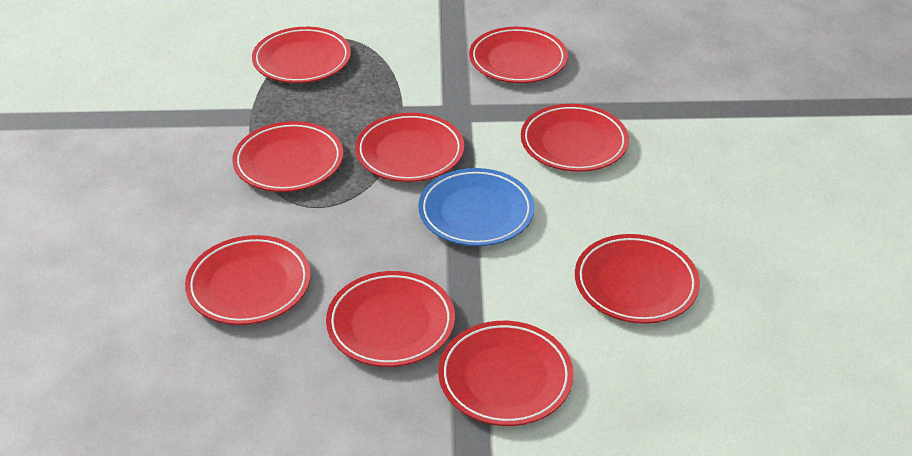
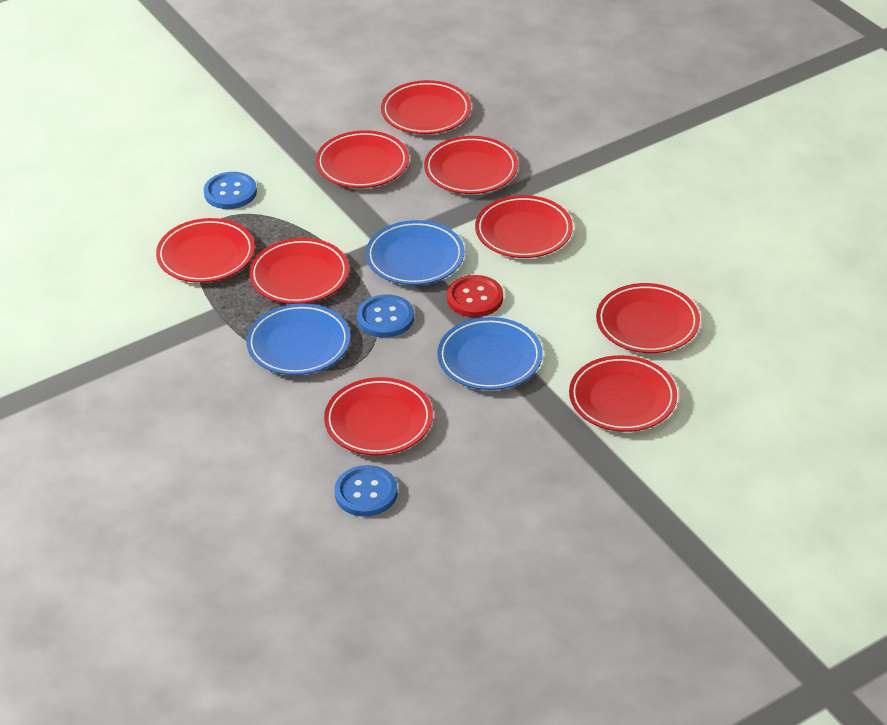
blue button: none = 0 -> [204,172,257,209] [334,465,398,517] [357,294,414,337] = 3
blue plate: [418,168,534,246] = 1 -> [246,303,350,375] [366,220,464,285] [437,317,543,390] = 3
red button: none = 0 -> [447,275,503,317] = 1

